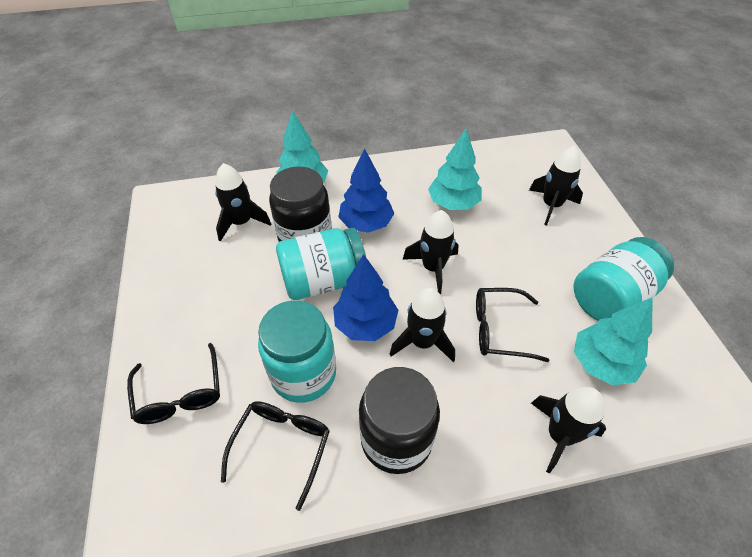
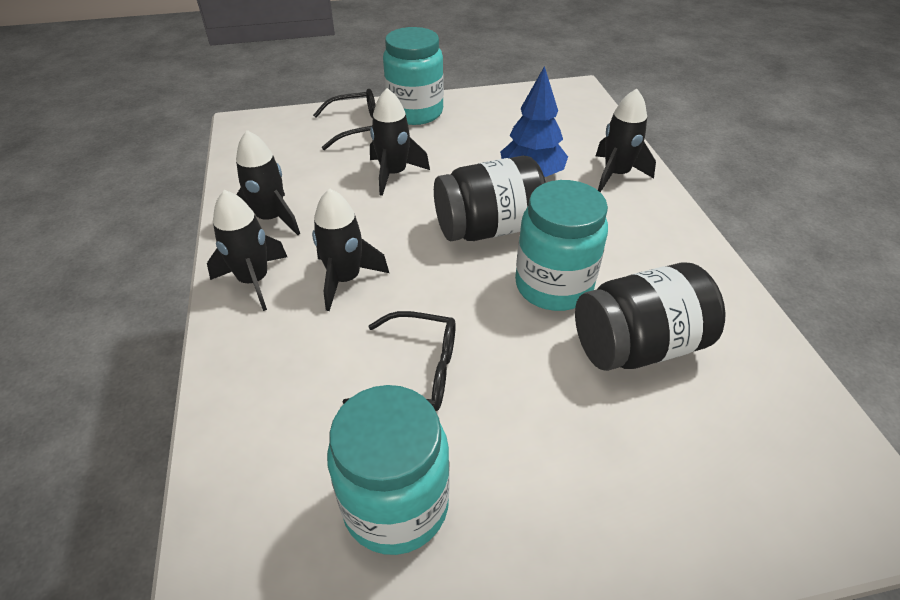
black glasses: [127,343,220,424] [221,401,330,511] [476,288,550,362] = 3 -> [313,89,376,150] [343,311,456,411] = 2
blue tree: [333,254,398,341] [338,149,394,233] = 2 -> [500,66,568,177] = 1
turquoise tree: [276,111,328,183] [428,129,481,210] [574,297,653,385] = 3 -> none = 0

